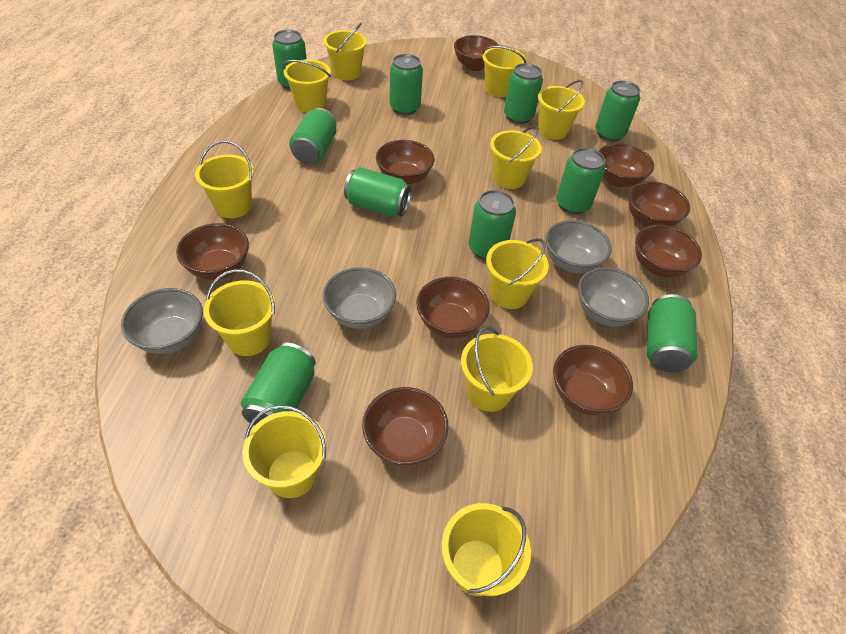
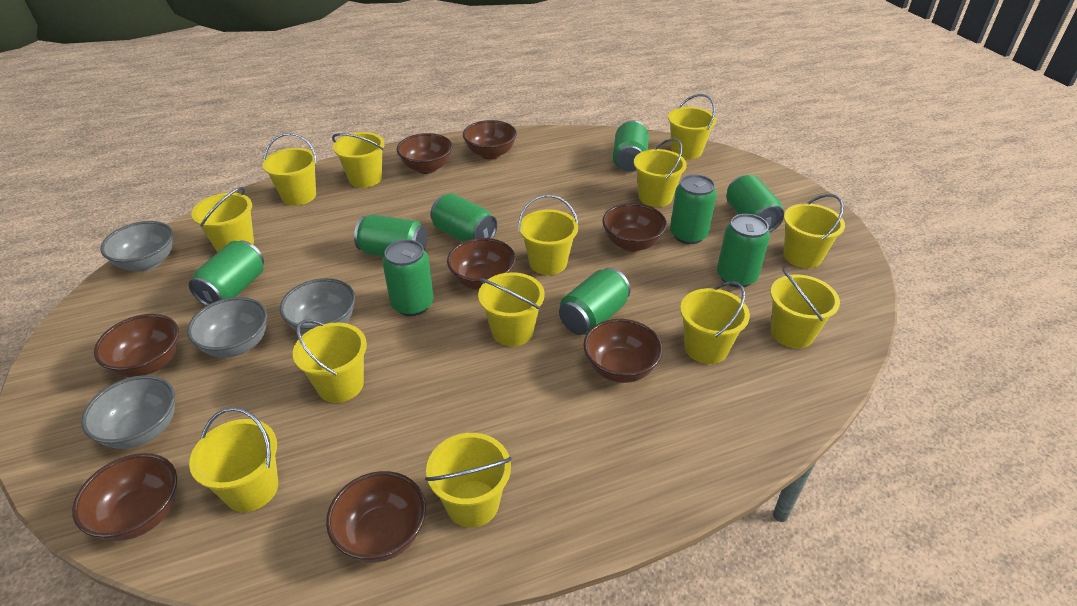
brown bowl: [176,223,249,280] [362,387,448,466] [376,140,434,185] [416,277,490,339] [454,35,499,71] [553,345,633,416] [598,143,654,187] [628,181,690,227] [635,225,702,278] = 9 -> [72,453,177,541] [94,314,179,377] [326,471,426,563] [396,133,453,174] [447,238,516,290] [463,120,517,160] [583,319,663,383] [602,203,667,252] = 8
green can: [241,343,316,426] [272,30,307,90] [289,108,336,164] [344,167,411,217] [389,54,423,115] [469,190,516,260] [504,63,543,124] [556,148,605,214] [595,80,640,142] [647,294,697,372] = 10 -> [189,241,264,306] [354,214,427,257] [383,239,434,316] [430,193,497,242] [559,268,631,335] [613,120,649,172] [670,174,717,244] [717,214,770,288] [726,175,784,232] = 9
yellow bucket: [195,140,254,218] [204,269,275,356] [242,405,326,498] [283,59,331,113] [323,23,367,80] [442,503,531,596] [461,327,533,412] [482,46,526,97] [486,238,549,309] [490,125,542,189] [538,80,585,140] = 11 -> [189,407,278,512] [191,187,254,252] [262,133,317,206] [293,320,367,403] [332,132,385,188] [425,433,512,528] [478,272,545,346] [518,195,579,275] [634,138,687,207] [668,94,716,159] [680,281,750,364] [770,268,840,349] [784,194,845,268] = 13

